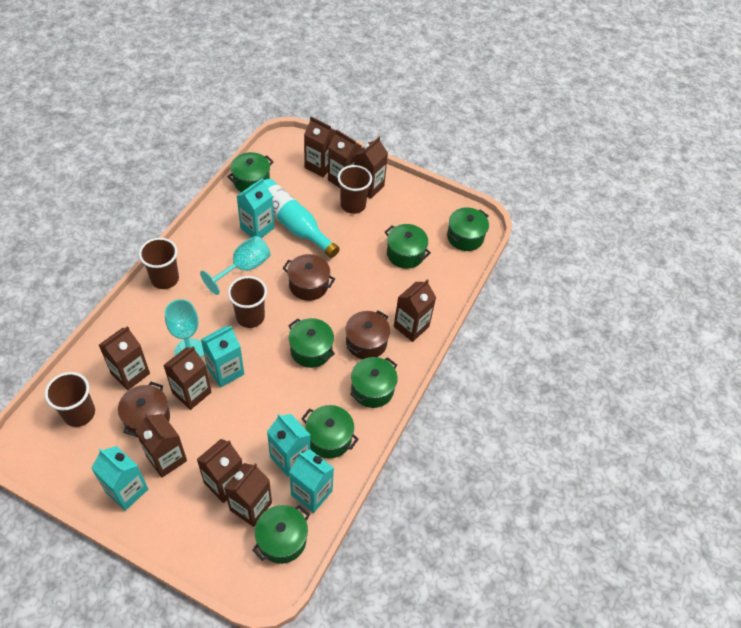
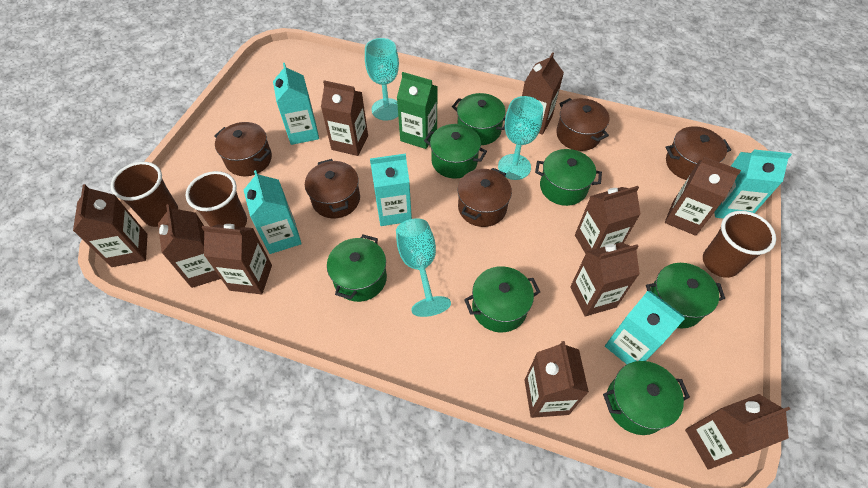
brown carton: [99,326,150,390] [135,413,187,478] [163,346,211,410] [197,439,243,503] [224,463,272,527] [304,117,336,177] [328,130,362,188] [354,137,388,199] [394,279,436,342] = 9 -> [73,184,148,267] [158,204,221,288] [202,224,272,294] [321,80,368,156] [522,52,564,135] [525,341,589,418] [570,242,640,316] [575,186,641,254] [665,157,741,236] [685,394,790,470] = 10
brown cup: [45,372,95,427] [139,238,179,289] [228,276,267,328] [338,165,372,214] = 4 -> [111,162,178,227] [185,171,247,227] [703,211,776,278] = 3
brown pot: [118,382,170,437] [282,254,335,301] [345,310,390,359] = 3 -> [214,122,272,176] [305,159,360,219] [458,168,512,227] [556,98,609,151] [665,126,731,180] = 5
green carton: none = 0 -> [397,72,438,149] = 1
turquoise bottle: [264,179,340,258] = 1 -> none = 0
turquoise goblet: [165,299,204,359] [200,236,271,295] = 2 -> [365,38,399,121] [396,218,451,317] [498,96,543,180] = 3

